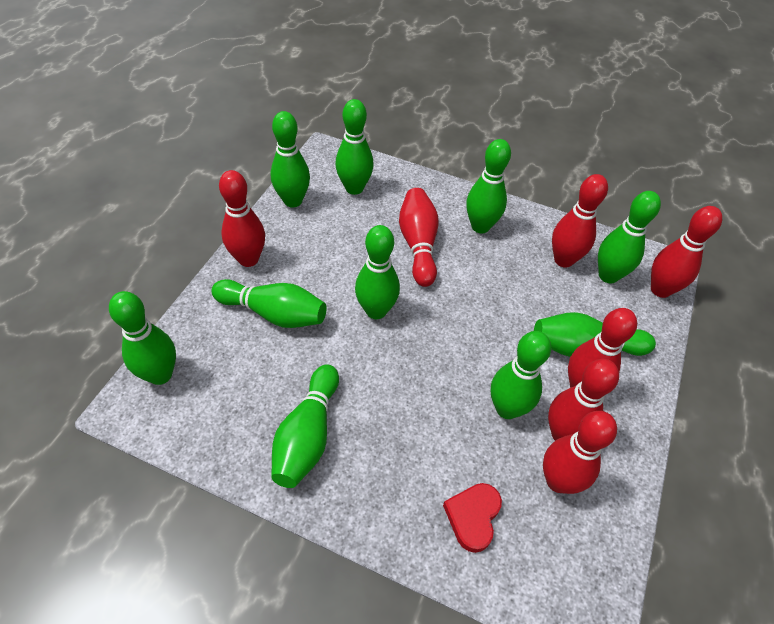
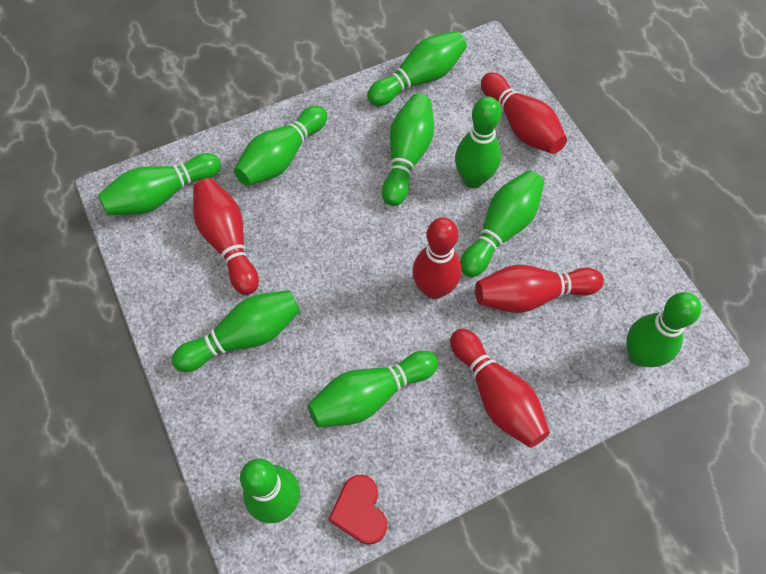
red bowling pin: [219,170,265,267] [399,188,439,287] [543,411,617,494] [548,359,619,441] [552,174,608,268] [568,308,637,388] [651,206,722,298] = 7 -> [193,178,259,295] [412,217,462,299] [450,329,550,448] [475,265,604,313] [481,72,567,154] = 5

